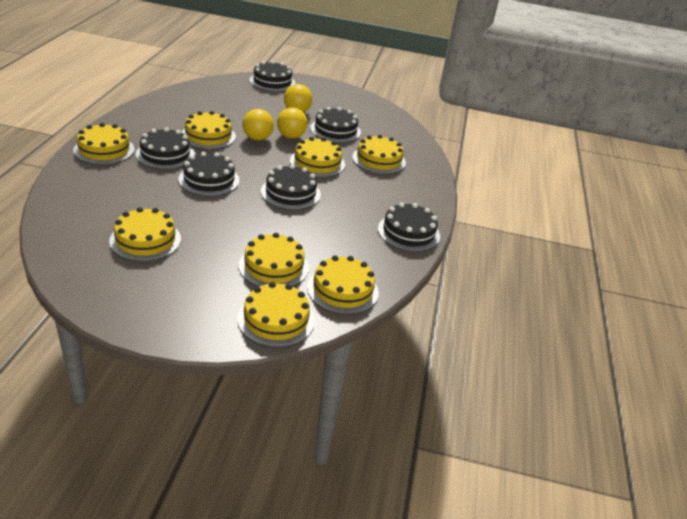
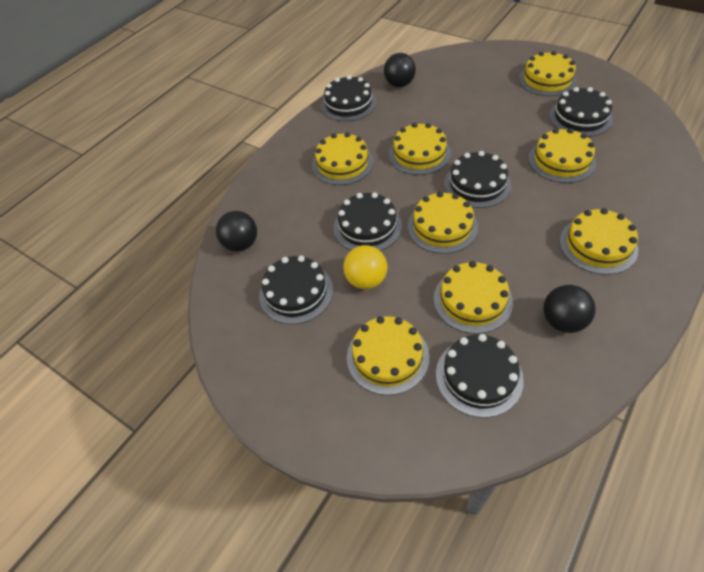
black ball: none = 0 -> [216,211,257,251] [384,53,416,87] [543,285,596,333] = 3
yellow ball: [242,109,274,141] [277,107,308,139] [284,84,312,112] = 3 -> [343,245,387,289] = 1

